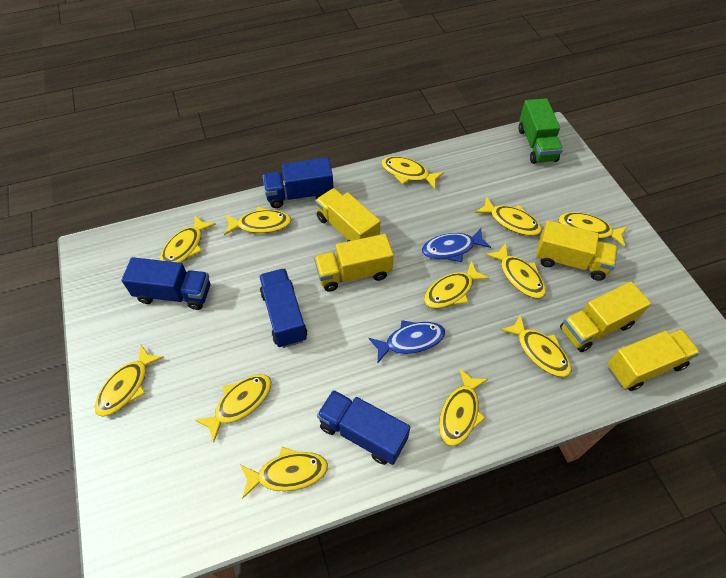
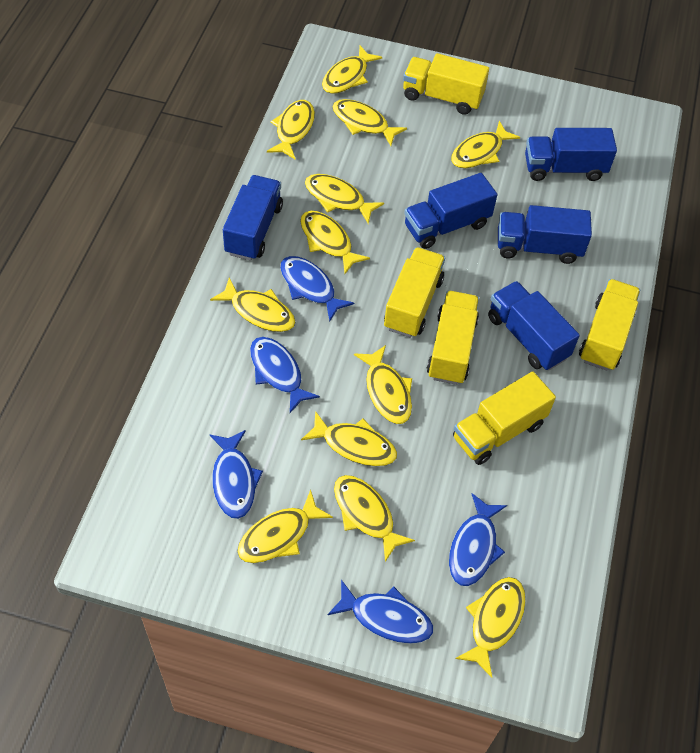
blue fish: [369,320,445,363] [422,228,491,262] = 2 -> [210,430,263,519] [250,337,320,413] [280,256,354,322] [327,580,433,644] [449,493,507,586] = 5
blue truck: [121,257,210,310] [259,268,307,348] [263,157,334,208] [317,390,410,465] = 4 -> [223,175,283,261] [404,173,497,249] [488,281,580,371] [498,205,592,264] [525,128,617,181] = 5
green truck: [518,98,563,164] = 1 -> none = 0

